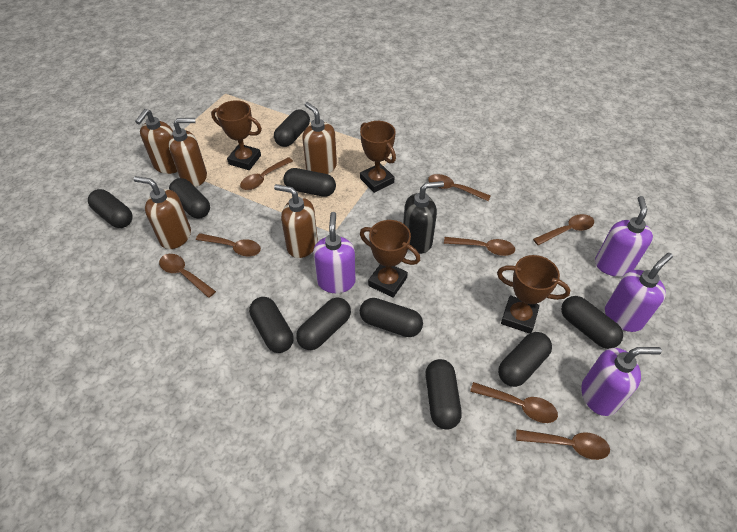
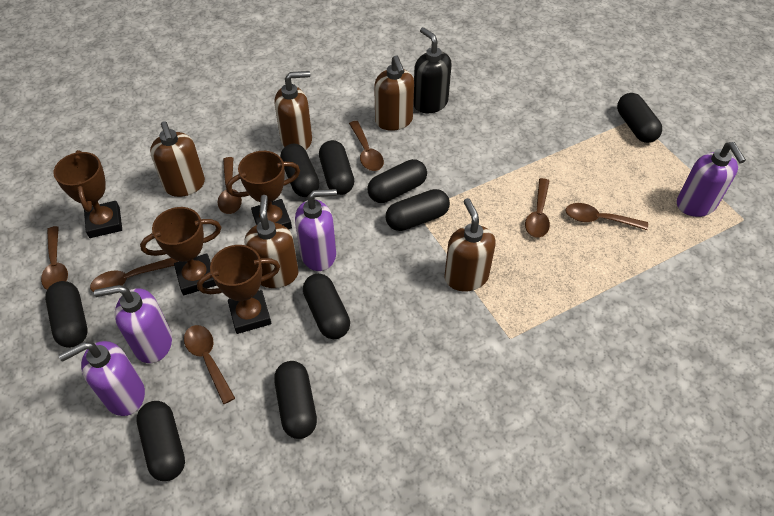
black capsule: [88,189,133,228] [169,178,210,219] [249,297,293,353] [274,109,310,147] [283,168,336,197] [296,298,351,350] [360,298,423,337] [426,359,462,430] [498,332,552,387] [561,296,623,349] = 10 -> [45,281,88,348] [136,401,185,481] [274,361,317,439] [280,144,319,197] [303,274,350,339] [319,140,354,195] [367,159,427,203] [386,189,450,231] [617,93,662,143] = 9
brown spoon: [159,254,216,298] [196,233,261,257] [240,157,293,190] [428,174,491,201] [444,237,515,256] [470,382,558,423] [516,429,610,460] [533,214,594,245] = 8 -> [41,226,68,290] [90,258,178,292] [184,325,235,404] [218,157,242,214] [349,121,384,171] [525,178,550,238] [565,203,648,230] = 7

